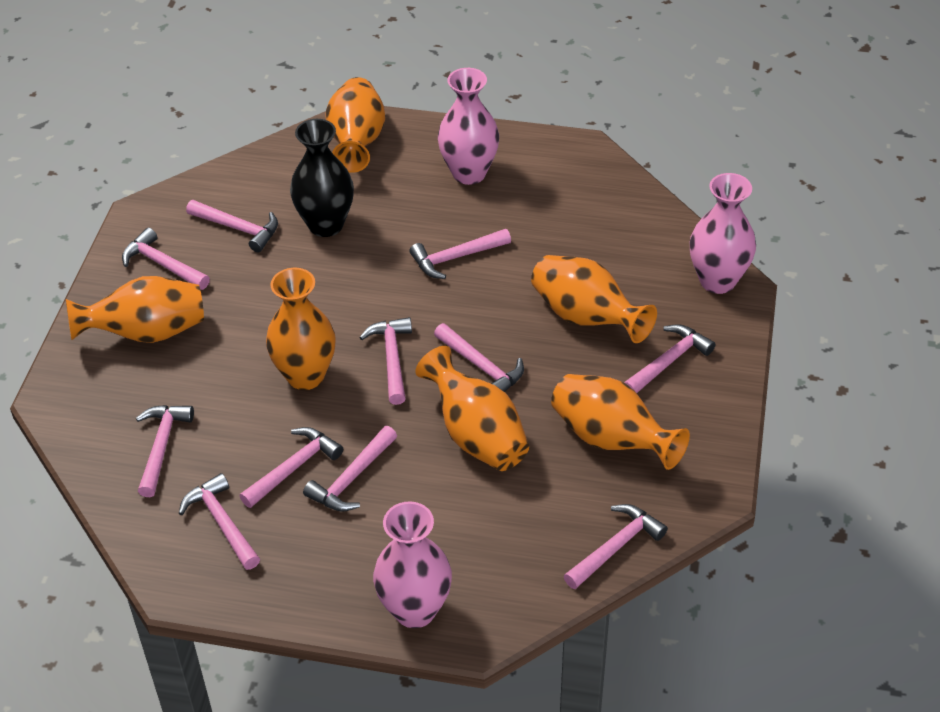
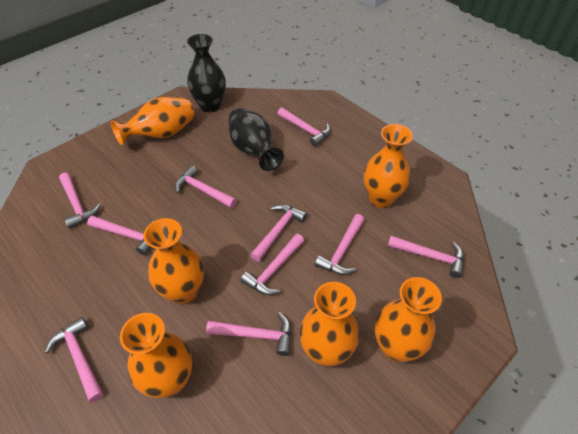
black vase: [290,119,354,237] = 1 -> [187,34,226,113] [228,108,284,171] = 2
pink hammer: [122,227,210,290] [136,405,194,497] [179,473,260,570] [186,200,278,252] [240,427,343,508] [303,426,397,512] [359,317,412,405] [409,229,511,279] [434,323,524,392] [564,504,668,589] [624,324,716,393] = 11 -> [45,317,103,403] [59,173,101,229] [87,216,154,255] [175,165,237,208] [206,312,292,356] [240,234,305,295] [250,204,307,262] [277,107,330,147] [315,214,365,275] [388,235,464,278] = 10
pink vase: [373,501,452,628] [438,68,499,185] [690,173,756,294] = 3 -> none = 0

